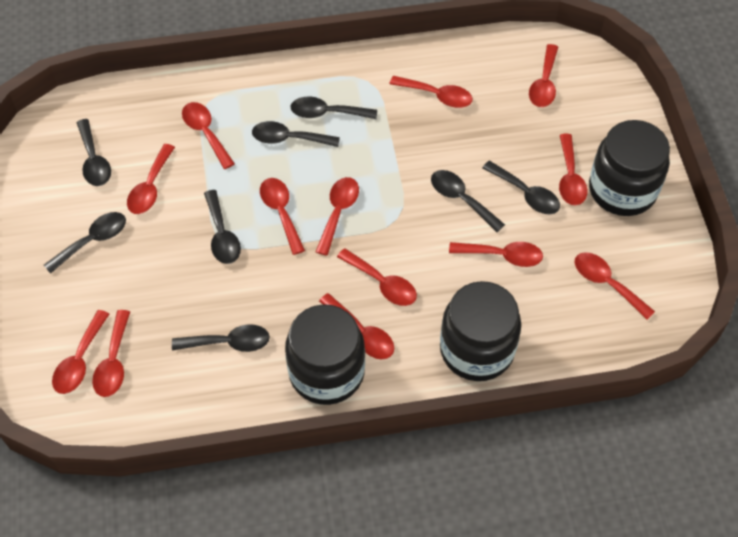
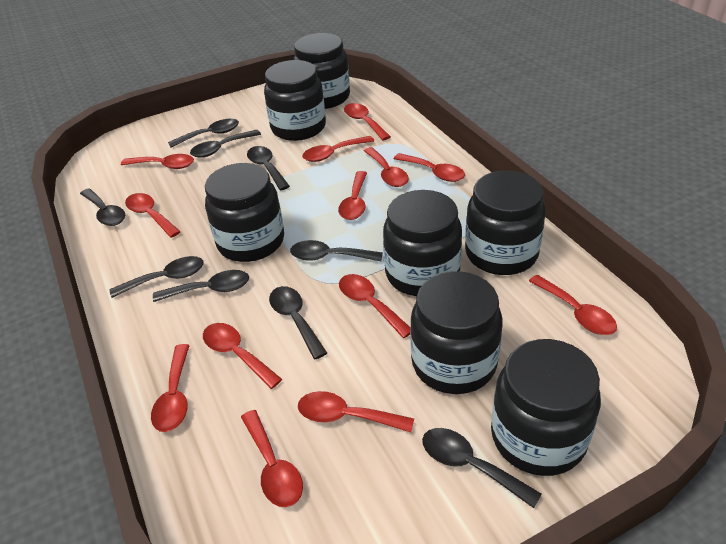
black jar: [285,304,365,405] [440,281,521,381] [589,120,670,216] = 3 -> [205,163,284,262] [264,60,326,141] [293,33,350,109] [383,190,462,296] [410,271,503,394] [465,171,546,275] [491,339,601,476] = 7
black spoon: [44,212,126,274] [77,119,111,186] [172,324,270,352] [204,190,241,264] [252,121,340,147] [290,97,377,119] [431,170,505,232] [482,161,560,214] = 8 -> [80,188,125,226] [110,256,203,298] [153,270,249,302] [168,119,239,147] [190,130,261,157] [247,146,290,191] [269,286,327,359] [290,240,383,261] [422,428,542,508] = 9

